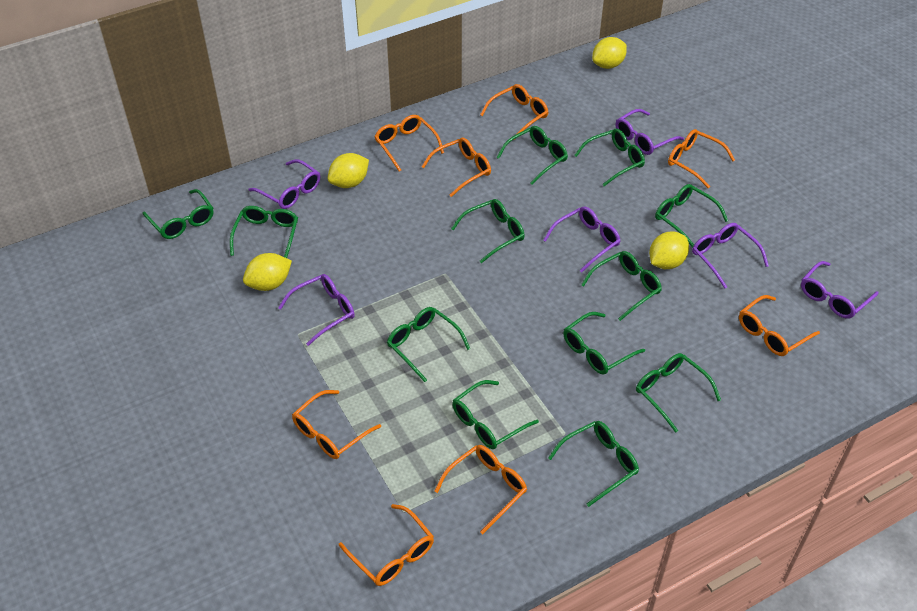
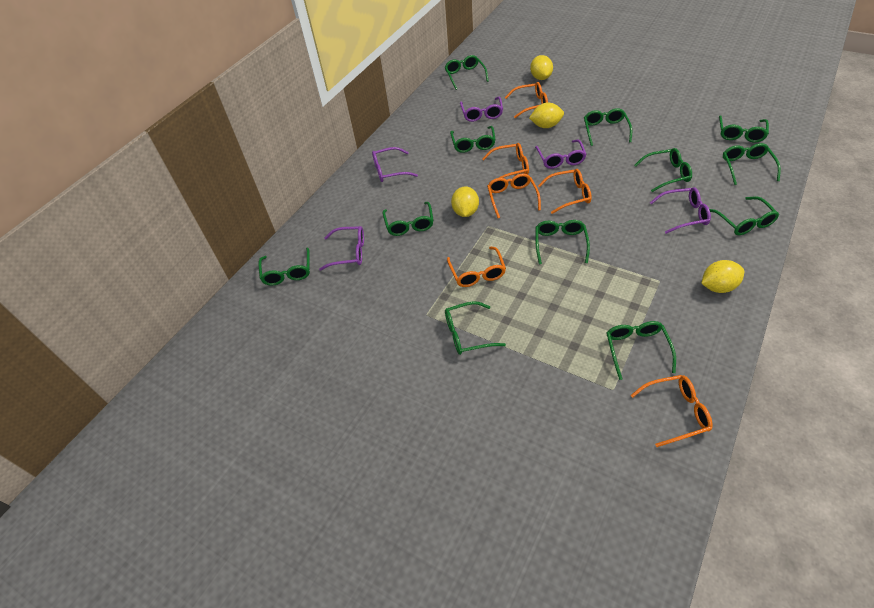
orange glasses: [292,390,381,459] [339,504,434,586] [375,115,444,172] [422,138,491,197] [435,445,527,534] [480,84,548,140] [668,129,735,188] [739,295,820,356] = 8 -> [447,247,506,287] [482,143,529,178] [487,173,541,218] [505,82,548,118] [538,169,592,214] [630,375,713,447] = 6
purple glasses: [249,159,320,209] [278,274,355,346] [543,207,620,272] [616,109,684,155] [692,223,769,289] [801,261,879,319] = 6 -> [319,226,364,271] [372,147,418,182] [460,97,503,122] [535,139,587,169] [650,187,711,234] = 5

